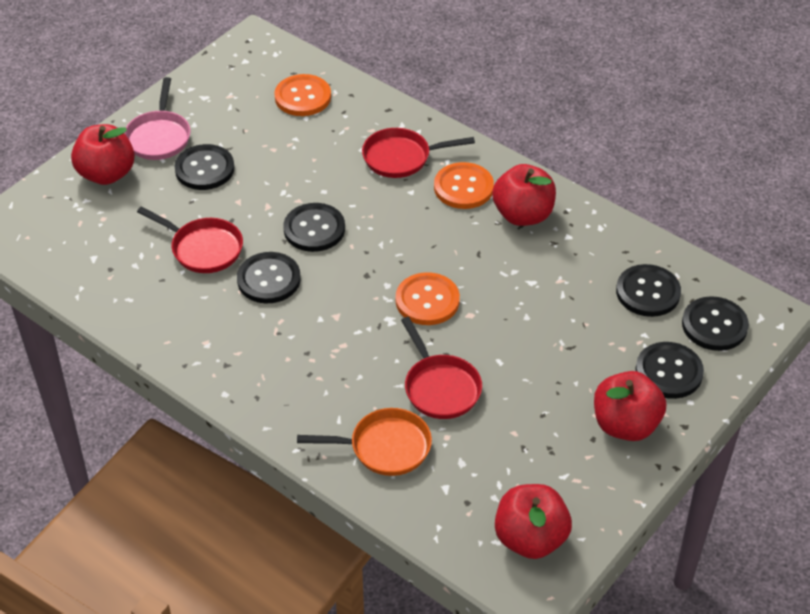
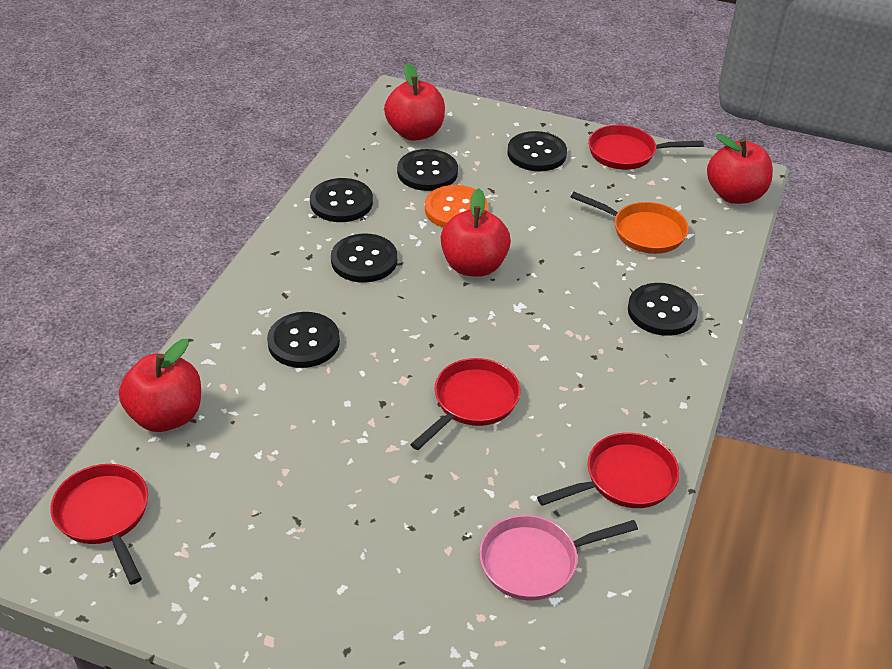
orange button: [274,74,331,116] [396,272,460,325] [434,162,494,209] = 3 -> [425,185,488,228] = 1
red pan: [137,206,243,273] [362,128,475,178] [401,317,482,419] = 3 -> [50,464,148,585] [410,358,520,450] [537,433,679,508] [588,125,704,170] = 4

